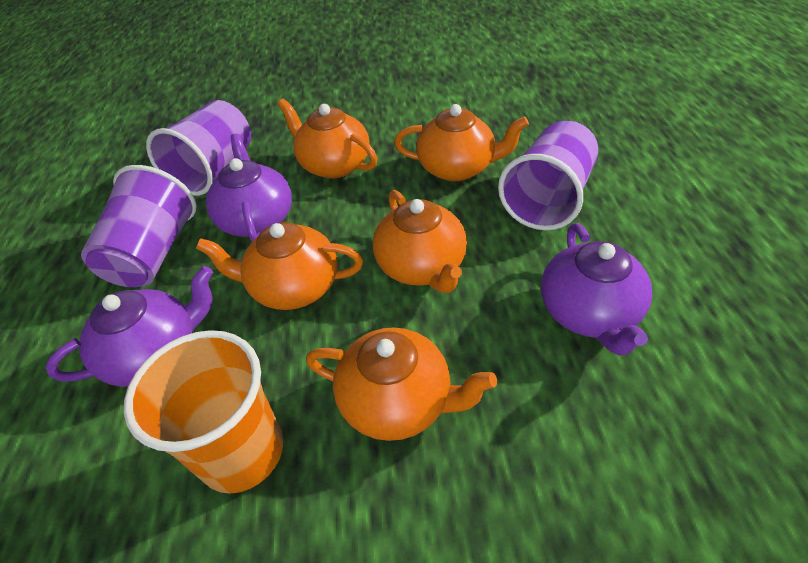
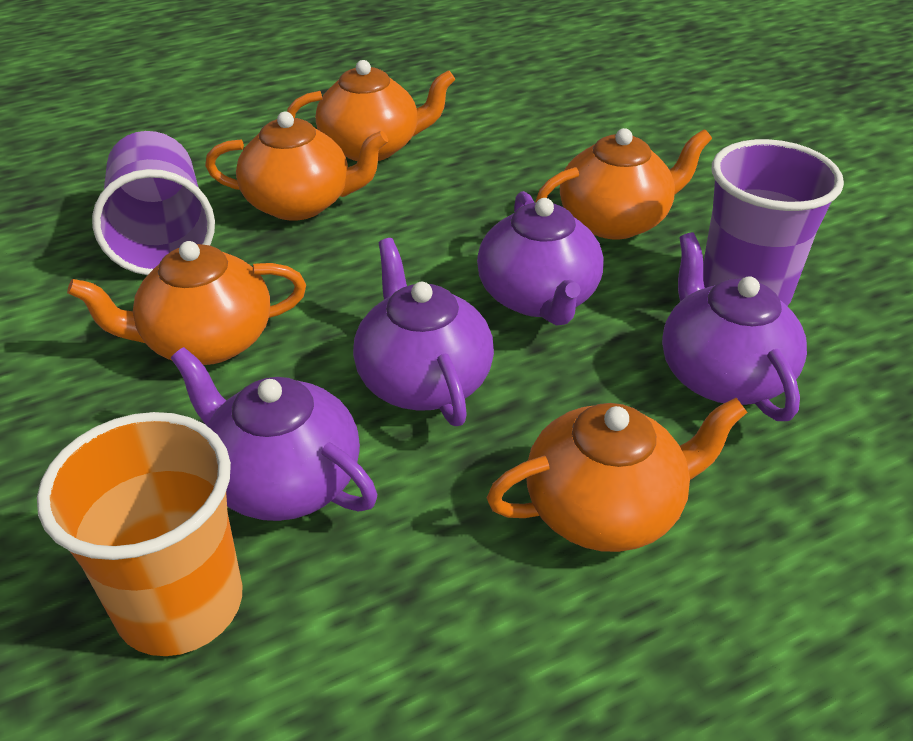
purple cup: [81,165,197,287] [146,100,251,196] [498,121,598,230] = 3 -> [92,131,215,275] [703,139,844,306] = 2
purple teapot: [46,266,213,387] [206,134,292,242] [541,223,653,356] = 3 -> [171,347,377,521] [353,238,494,426] [477,191,604,326] [662,232,807,421] = 4

